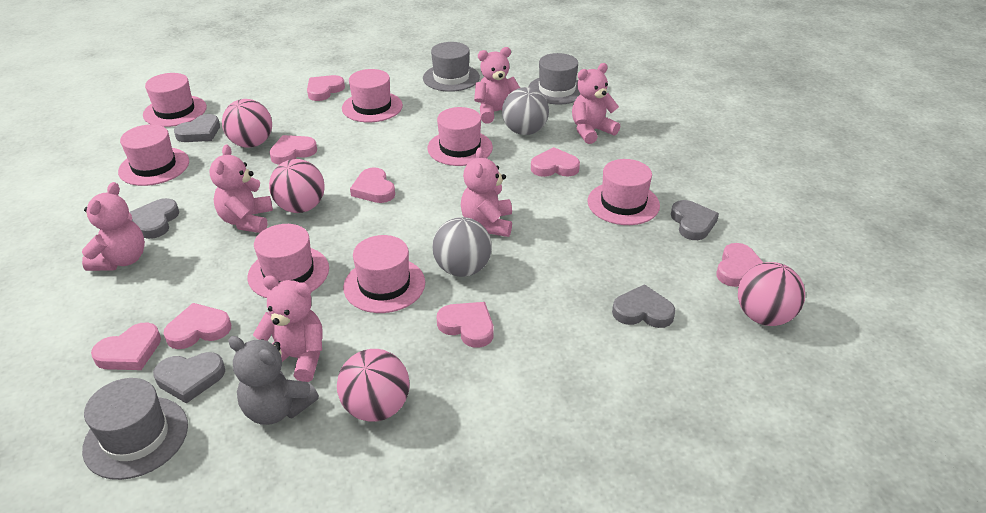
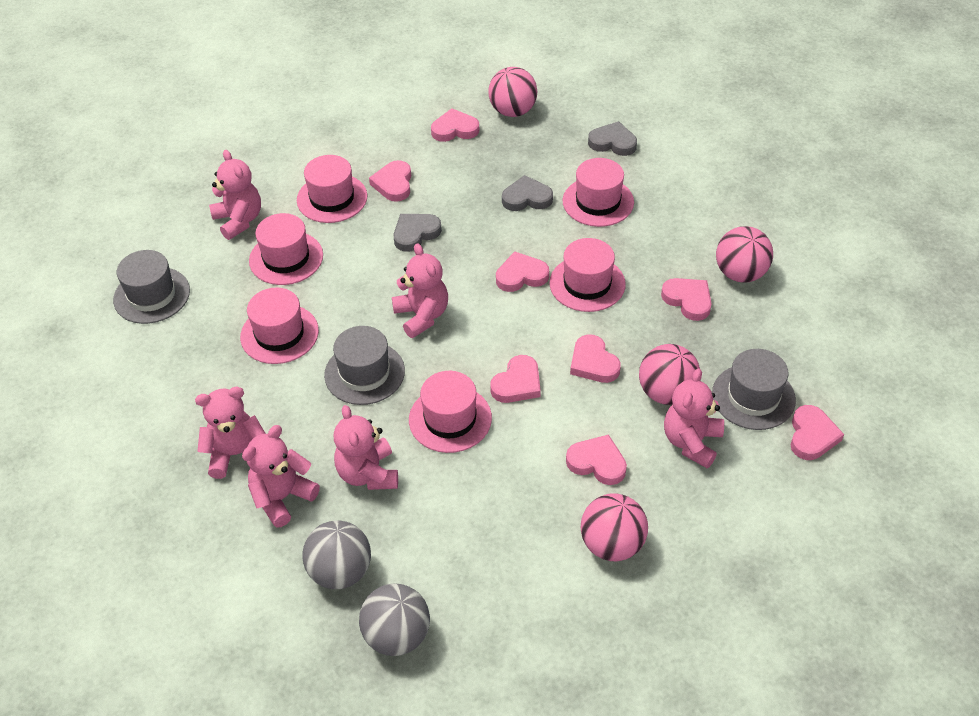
grey heart: [129,198,179,239] [153,352,225,403] [174,114,220,142] [612,284,676,328] [671,200,719,240] = 5 -> [394,214,442,252] [502,175,553,211] [588,121,637,156] = 3
grey teddy bear: [228,336,319,425] = 1 -> none = 0
pink hat: [118,124,189,186] [143,73,207,127] [247,224,329,298] [342,69,403,122] [343,235,425,313] [427,107,493,166] [588,159,660,225] = 7 -> [240,287,319,364] [249,213,323,285] [297,155,368,223] [409,371,492,453] [549,238,626,312] [563,158,634,227] = 6

